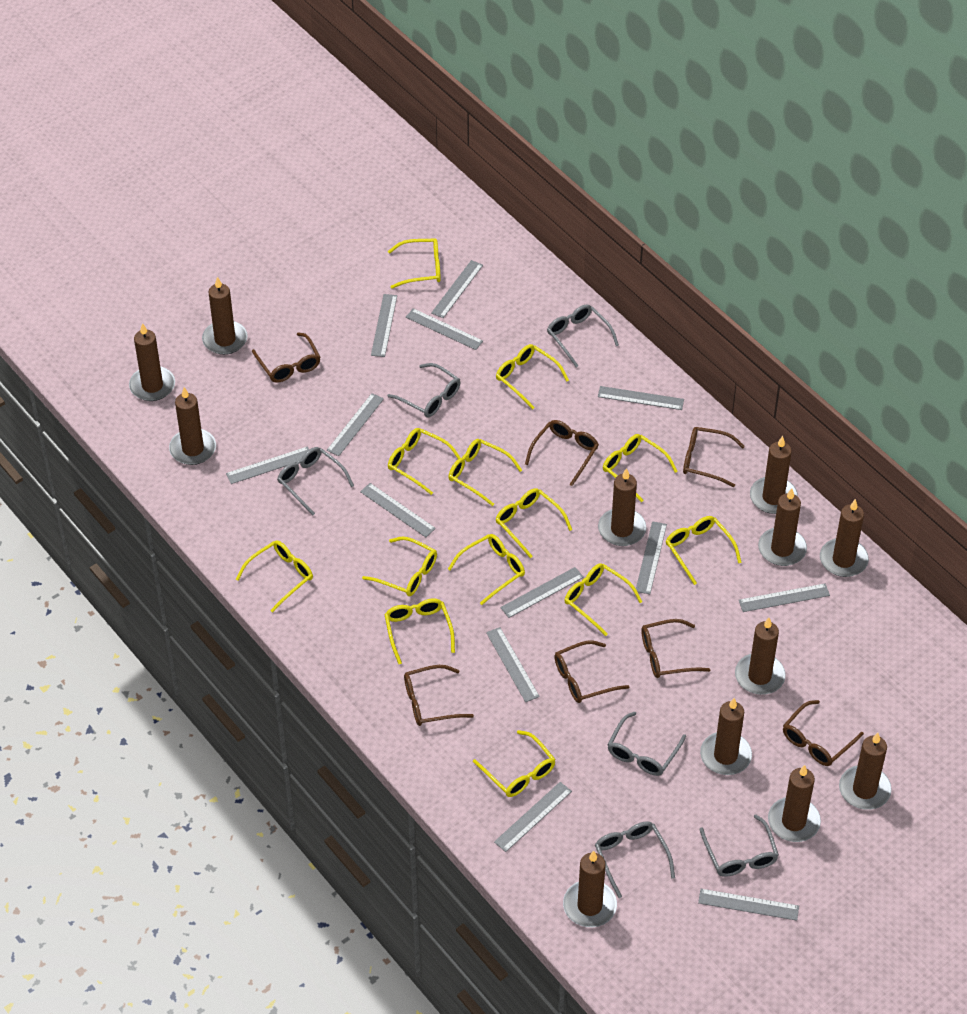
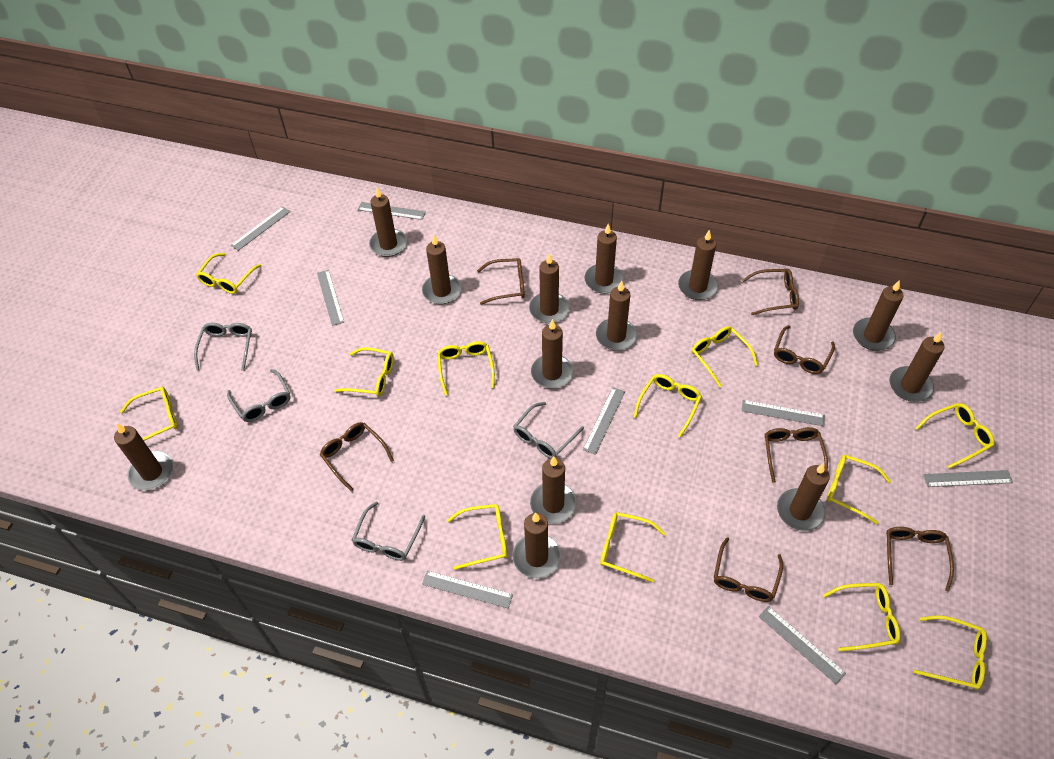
brown candle: [129,323,175,401] [169,387,216,465] [202,277,248,355] [563,851,617,927] [598,468,646,546] [700,698,752,775] [735,618,786,695] [750,436,798,514] [758,488,807,566] [768,765,821,842] [820,499,869,577] [839,733,892,810] = 12 -> [114,424,174,490] [369,188,407,257] [422,235,462,304] [513,513,561,578] [529,253,570,323] [530,456,577,523] [531,319,573,388] [584,224,624,294] [596,281,637,351] [678,230,718,300] [777,463,830,531] [853,280,903,351] [889,332,945,402] = 13
grey glasses: [277,447,354,516] [387,363,460,417] [547,305,619,367] [595,821,675,898] [607,712,686,776] [699,815,779,877] = 6 -> [194,323,252,371] [227,369,291,422] [352,502,425,561] [513,402,584,458] = 4
grey ruler: [226,446,309,484] [327,393,384,456] [360,483,436,537] [371,294,397,357] [406,308,483,350] [431,260,483,318] [486,627,540,702] [494,782,572,852] [500,567,584,618] [598,386,684,410] [636,521,667,594] [698,889,799,921] [739,583,830,612] = 13 -> [231,206,290,251] [317,270,344,326] [358,202,426,220] [422,571,513,609] [583,387,625,455] [742,400,825,426] [759,606,846,685] [923,470,1013,487] = 8
yellow glasses: [236,540,313,613] [362,536,437,596] [384,598,455,664] [388,239,441,289] [388,428,461,495] [448,439,522,506] [448,534,525,605] [473,730,556,797] [495,488,572,558] [496,344,569,410] [564,563,642,636] [603,434,678,502] [666,516,742,585] = 13 -> [120,387,178,441] [196,253,261,294] [334,347,394,397] [437,341,495,396] [447,504,507,570] [600,512,666,583] [633,374,702,437] [691,326,758,387] [823,583,900,652] [827,455,891,525] [914,615,987,690] [915,403,994,469] = 12

